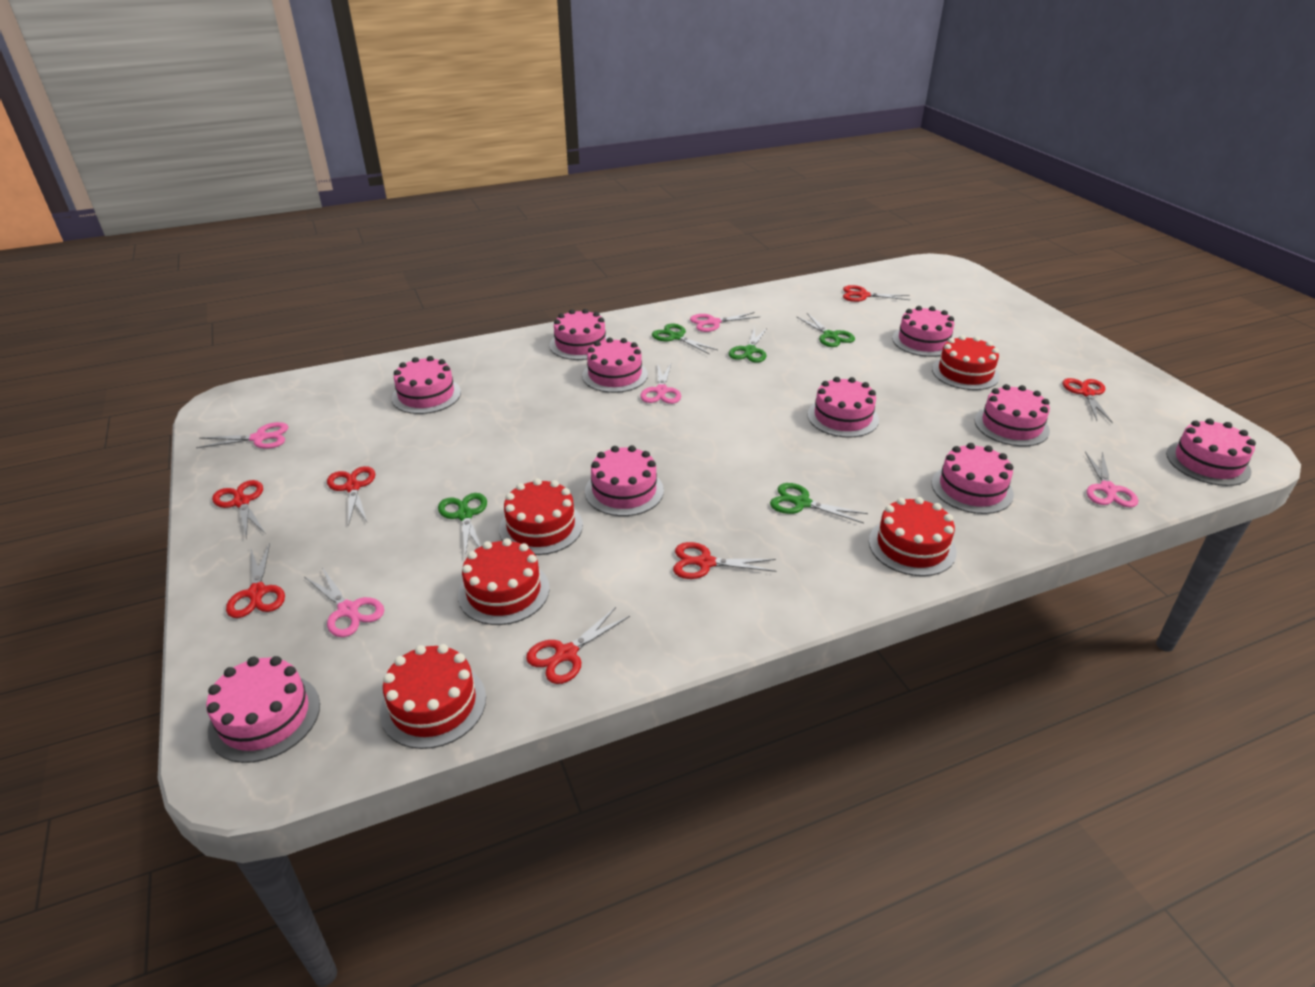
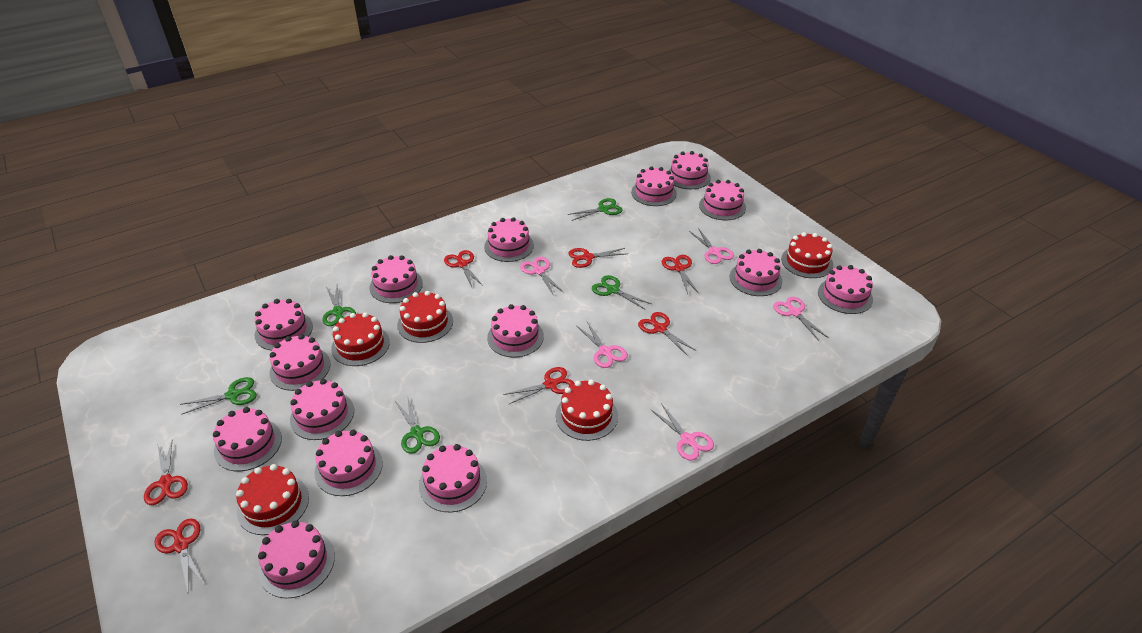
pink cake: [206,656,320,763] [392,356,461,414] [550,309,609,360] [582,337,648,393] [585,445,664,516] [808,377,879,438] [892,306,954,357] [932,443,1014,514] [975,384,1050,446] [1166,418,1256,486] = 10 -> [213,407,282,471] [255,299,313,351] [258,520,335,598] [270,334,331,391] [290,379,354,440] [314,430,383,496] [370,255,423,303] [419,444,487,512] [484,217,534,262] [487,304,544,358] [631,166,677,206] [668,151,711,189] [699,180,746,220] [730,249,782,296] [818,265,873,314] = 15

